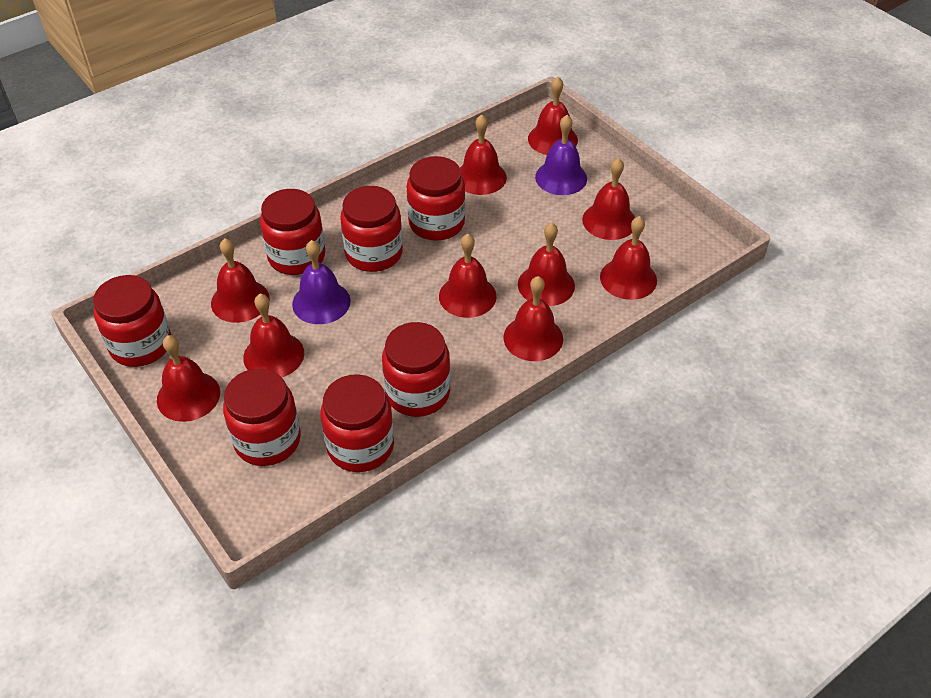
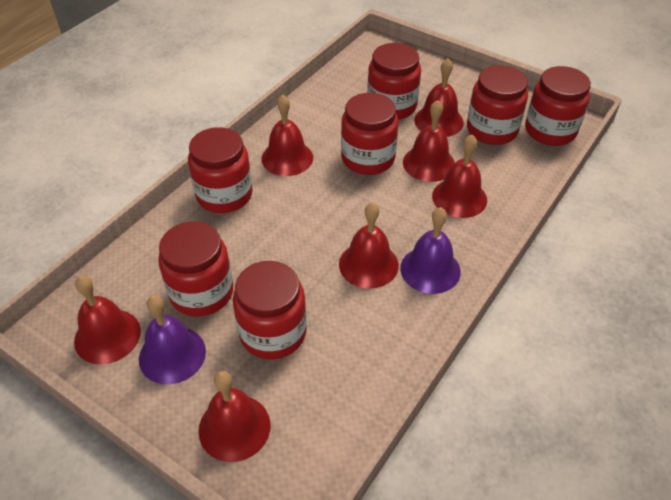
red bell: [157,335,220,422] [211,239,270,323] [243,294,304,377] [439,234,497,318] [460,114,507,195] [504,276,563,361] [518,222,575,306] [528,77,578,155] [582,158,635,240] [600,216,657,300] = 10 -> [74,276,141,364] [198,371,270,462] [261,95,313,176] [339,202,399,289] [403,100,455,182] [414,58,464,137] [432,135,487,218] = 7

